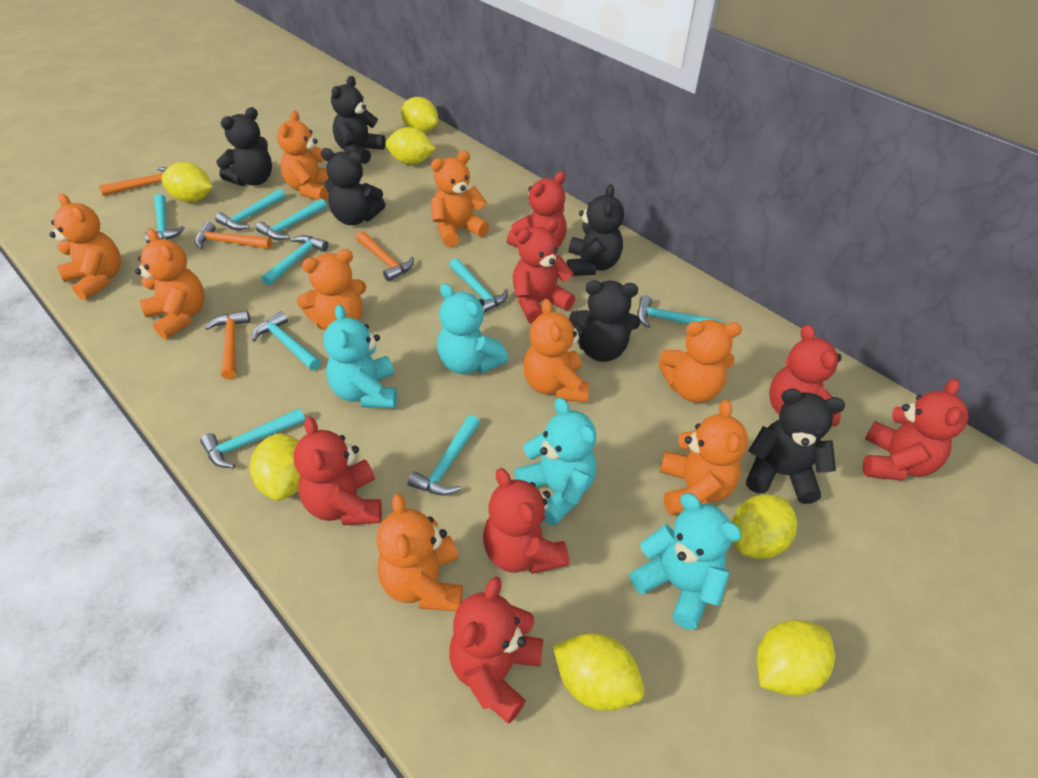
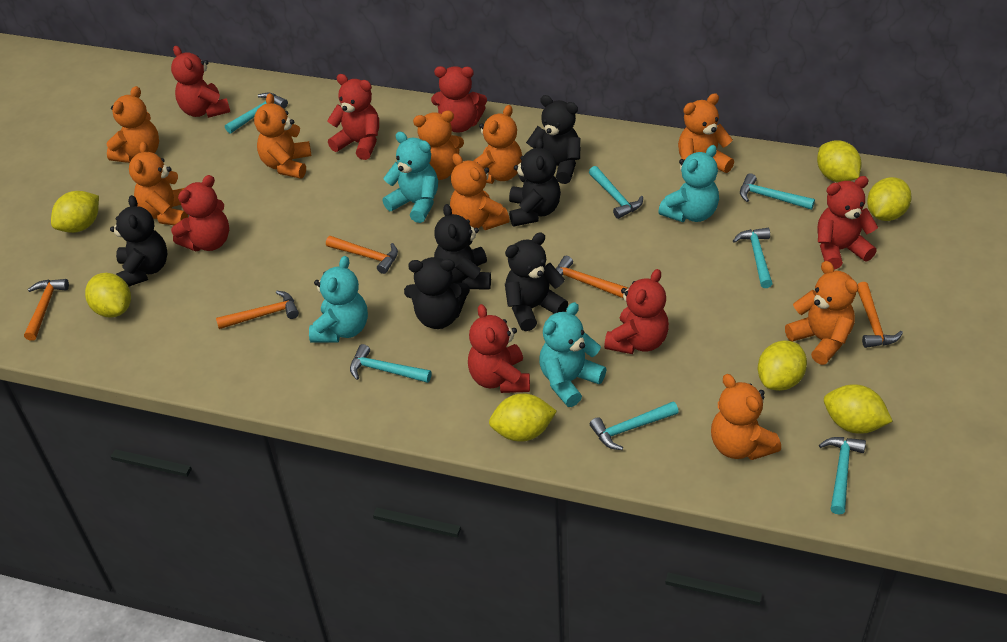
orange hammer: [99,167,167,196] [195,222,272,249] [205,310,250,379] [356,231,414,281] = 4 -> [24,279,69,341] [216,291,299,329] [326,236,398,274] [556,256,628,299] [857,282,903,348] = 5
turquoise hammer: [144,194,185,243] [200,408,305,468] [215,189,285,230] [252,311,321,371] [256,199,327,240] [261,235,328,286] [408,415,480,496] [449,258,508,313] [637,295,721,328] = 9 -> [225,93,288,134] [350,344,432,383] [589,166,643,219] [590,402,679,450] [733,228,773,288] [740,173,815,210] [819,437,866,515] = 7

